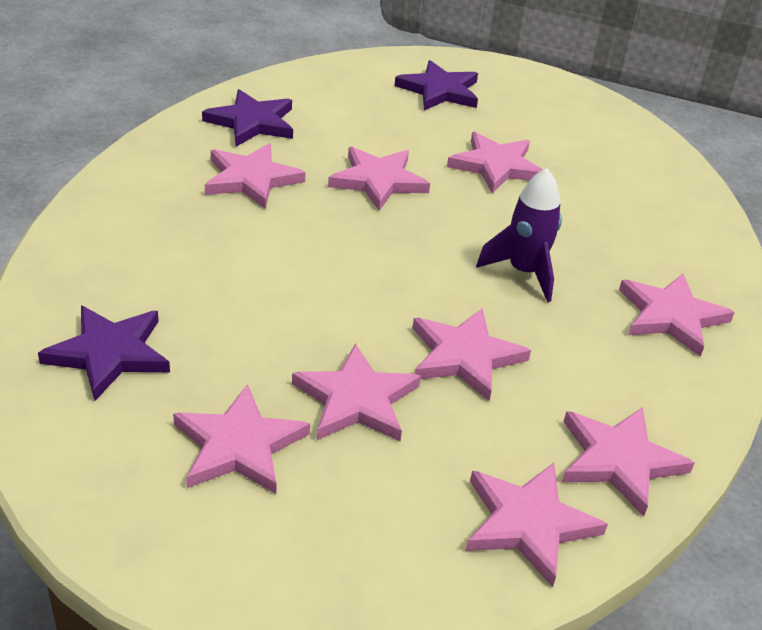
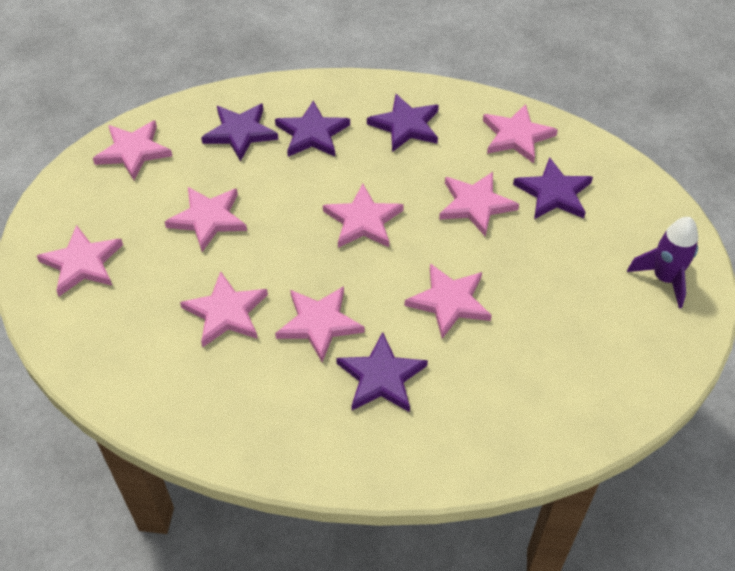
purple star: [38,306,170,401] [202,89,293,147] [394,60,478,110] = 3 -> [201,103,278,161] [275,101,350,157] [336,332,428,412] [367,94,439,152] [513,157,593,219] = 5

